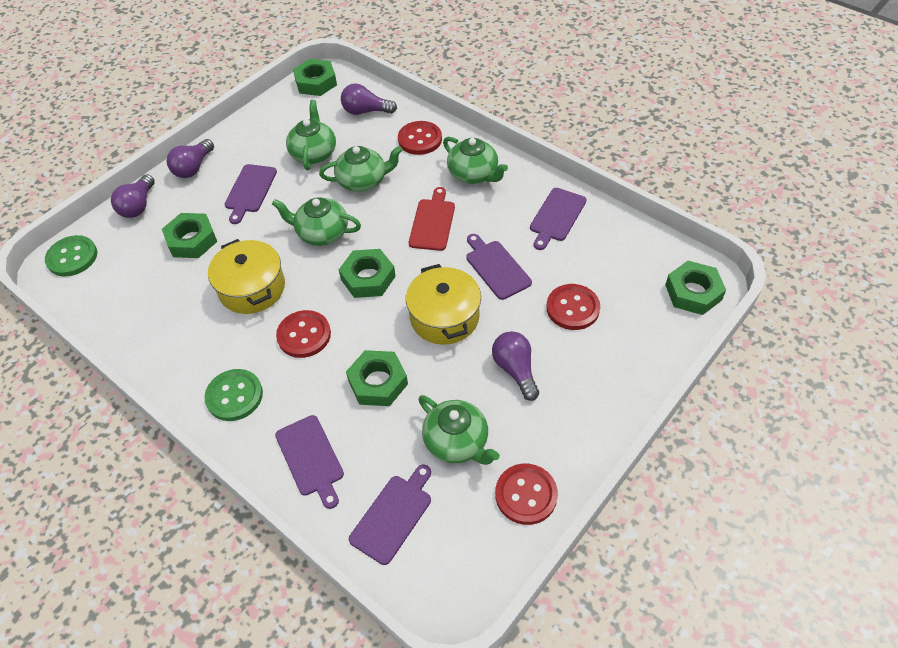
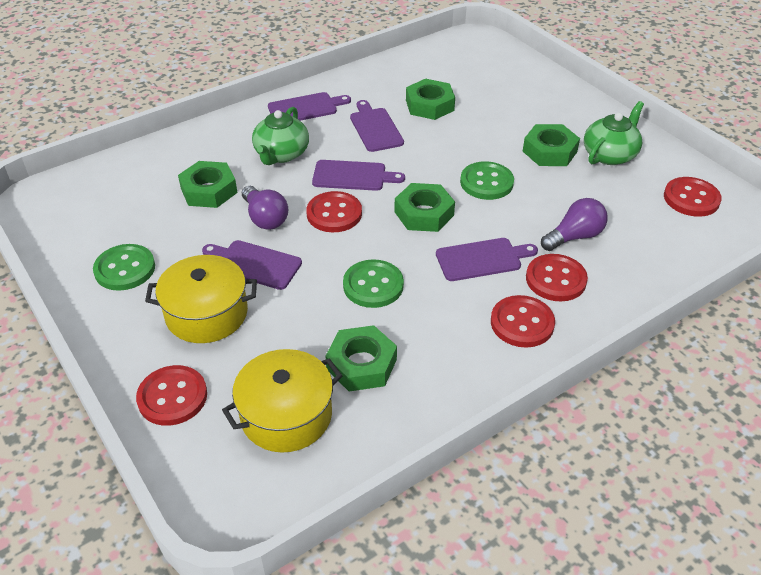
green button: [45,235,97,277] [204,369,263,421] = 2 -> [93,244,155,291] [343,259,404,308] [460,161,514,200] = 3
green teapot: [272,197,361,246] [286,100,336,170] [319,146,403,192] [419,395,500,465] [443,137,508,184] = 5 -> [252,107,309,165] [584,101,644,165] = 2
purple light bulb: [111,174,155,218] [167,139,214,178] [341,83,397,115] [492,331,539,401] = 4 -> [242,186,288,230] [541,198,608,251] = 2
red button: [276,310,331,358] [398,121,442,155] [495,464,558,525] [546,284,600,330] = 4 -> [136,365,207,426] [306,191,362,232] [491,295,555,348] [526,254,588,301] [664,177,722,217] = 5
red cutting board: [409,187,455,251] = 1 -> none = 0

